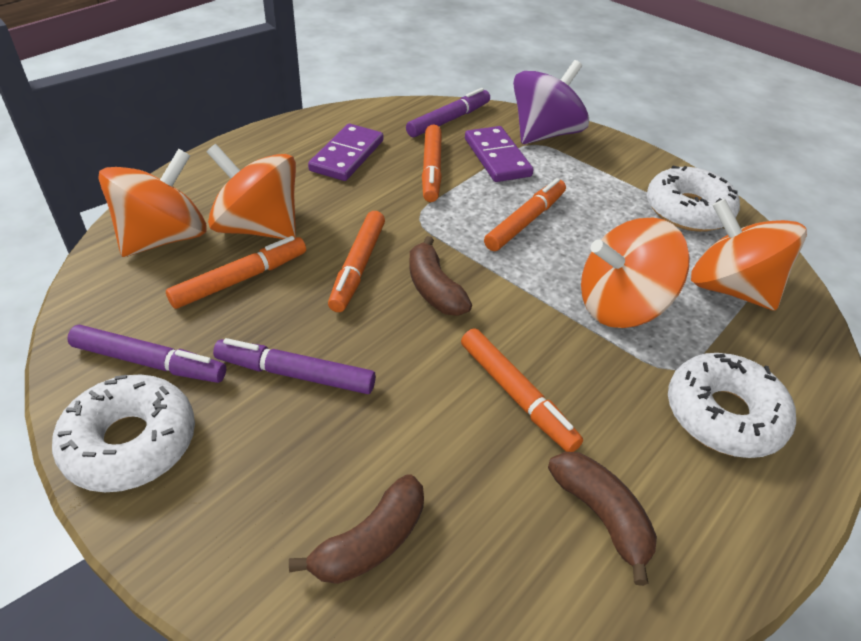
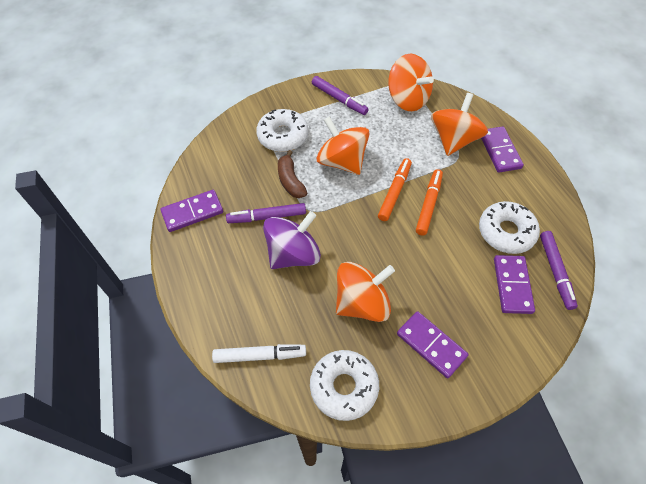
brown banana: [289,474,424,584] [409,236,472,316] [548,452,657,586] = 3 -> [278,150,307,198] = 1
orange marker: [166,236,306,309] [328,211,385,312] [422,125,442,202] [461,328,583,452] [484,178,566,251] = 5 -> [378,158,412,221] [416,169,443,236] = 2
purple domino: [308,124,383,181] [465,126,533,182] = 2 -> [161,190,223,232] [397,311,468,378] [481,126,524,173] [494,255,535,314] = 4
white marker: none = 0 -> [212,344,306,363] = 1

